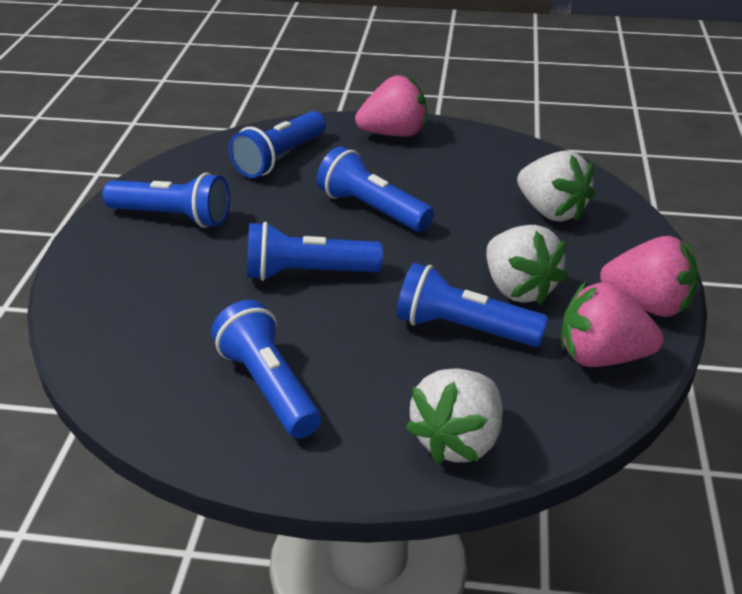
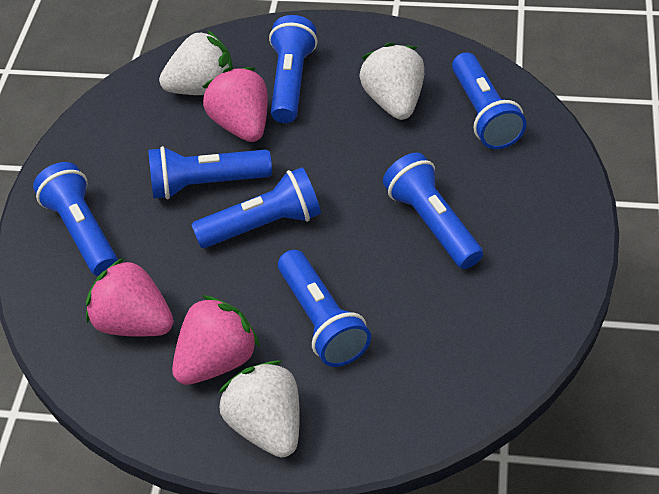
blue flashlight: [103,173,230,228] [211,300,321,438] [229,111,326,178] [247,222,383,281] [317,146,434,232] [397,263,548,347] = 6 -> [33,162,118,276] [148,146,272,199] [191,167,321,248] [269,15,317,123] [278,250,371,367] [383,153,483,269] [452,52,527,149] = 7

